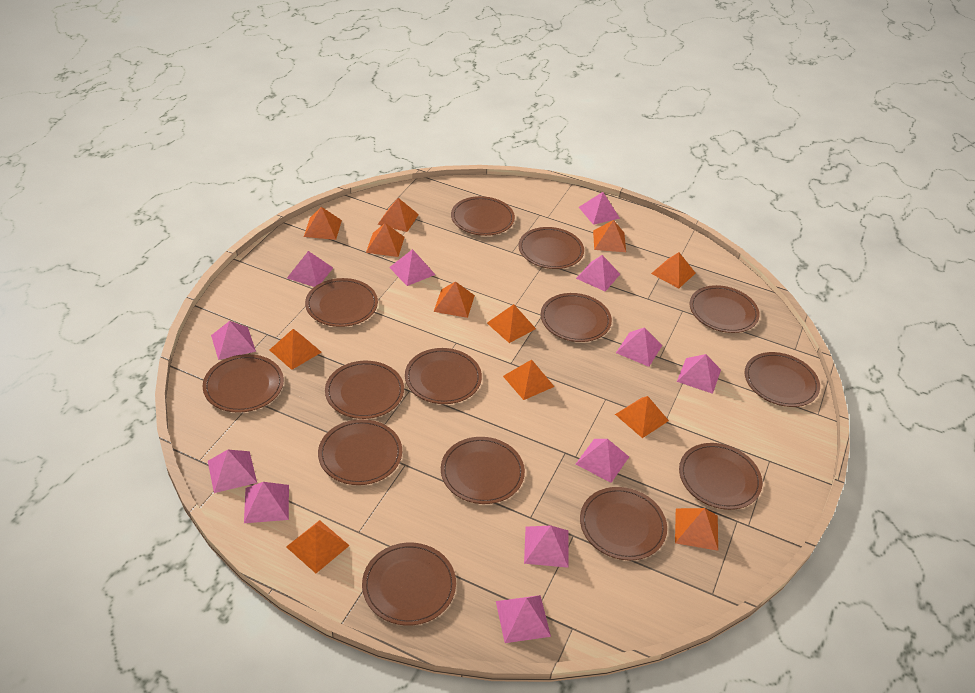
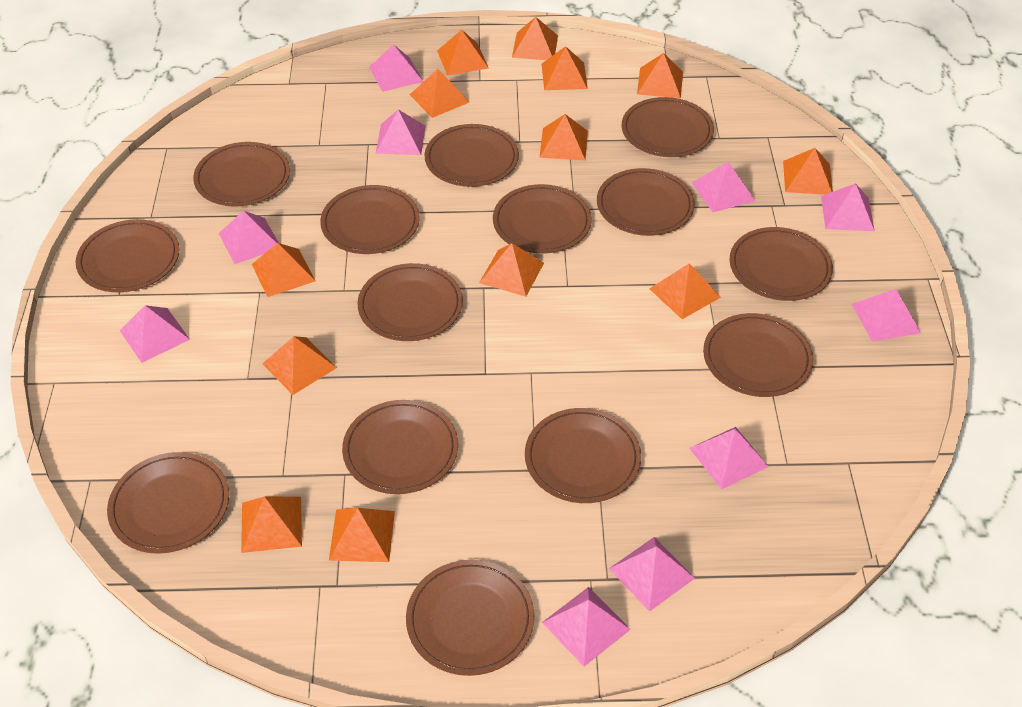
orange pyramid: [270,329,322,370] [286,520,350,573] [304,207,342,240] [366,223,404,257] [378,198,419,232] [433,281,475,318] [487,304,536,343] [503,359,554,400] [593,220,626,252] [615,396,669,438] [651,252,696,288] [675,508,718,551] = 12 -> [241,497,302,553] [252,243,315,297] [262,336,337,395] [329,508,395,562] [410,69,469,118] [437,30,489,76] [479,243,544,297] [512,17,558,60] [539,114,588,160] [542,46,588,90] [637,53,683,98] [649,263,721,319] [783,148,833,195] = 13
pink pyramid: [208,450,257,493] [211,321,256,360] [244,482,289,523] [287,251,333,287] [389,249,435,286] [496,595,551,643] [524,526,569,568] [576,255,620,292] [576,439,629,483] [579,192,620,225] [616,328,662,367] [677,354,721,394] = 12 -> [119,305,190,363] [219,211,279,264] [369,44,423,92] [376,110,426,155] [542,587,631,667] [609,537,695,612] [689,427,769,489] [691,162,755,212] [821,183,874,231] [852,289,921,342] = 10

